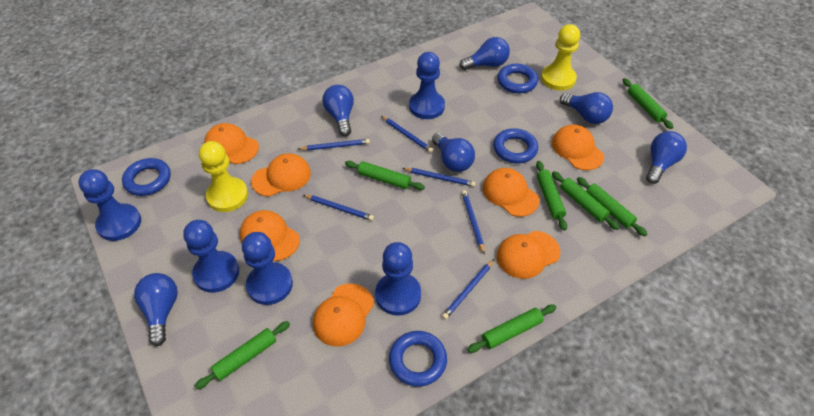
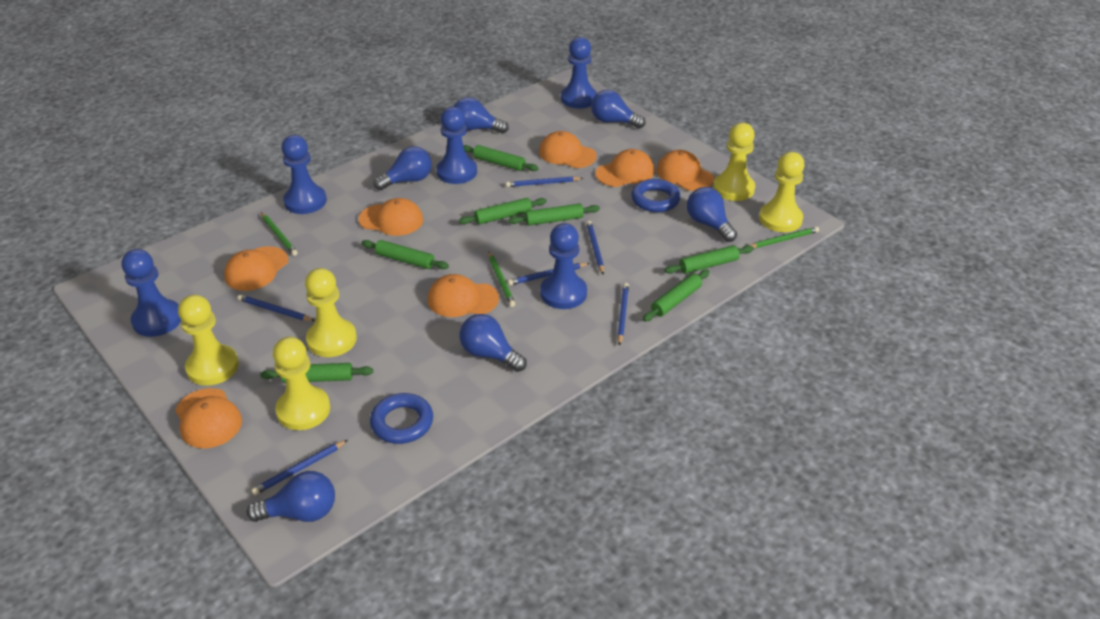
blue ring: [122,158,171,196] [389,331,447,387] [493,128,538,164] [497,64,538,93] = 4 -> [370,393,433,444] [631,179,681,212] = 2
green pencil: none = 0 -> [261,212,298,256] [489,251,515,307] [749,227,819,248] = 3
yellow pawn: [199,141,248,212] [541,24,580,90] = 2 -> [178,295,239,386] [273,337,330,430] [305,268,357,357] [713,123,755,201] [759,152,805,232] = 5

